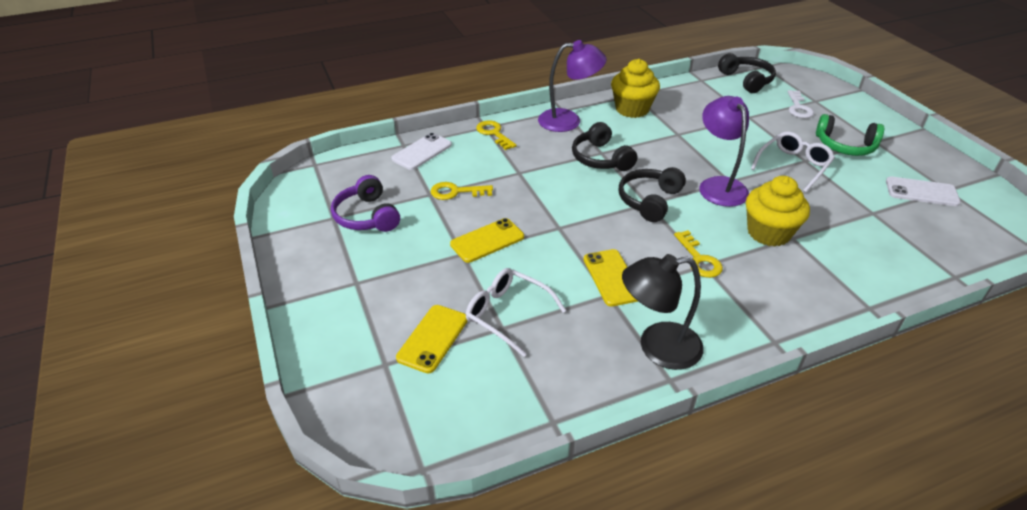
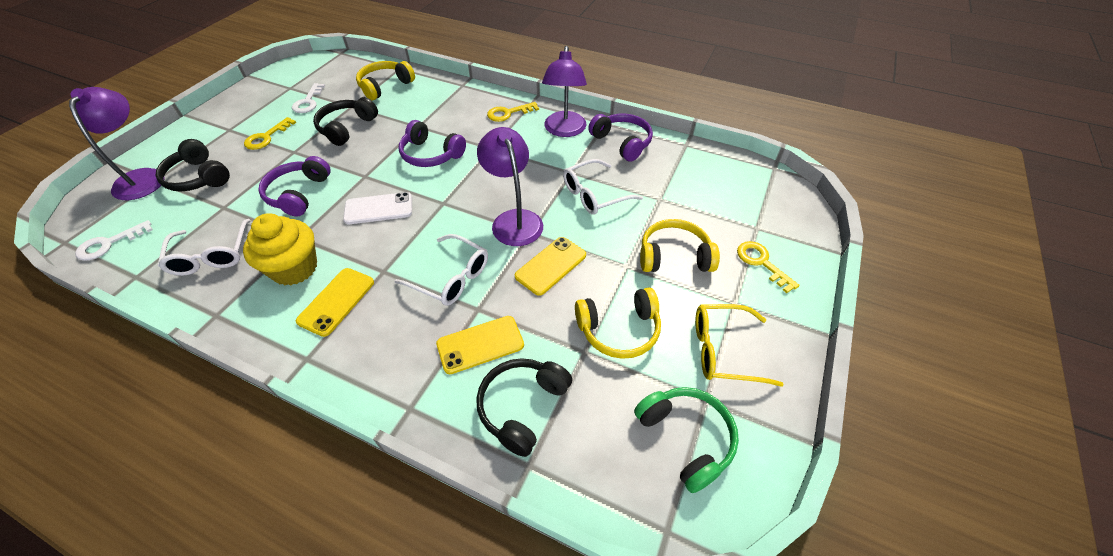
black lamp: [622,254,704,370] = 1 -> none = 0
purple headphones: [331,175,400,232] = 1 -> [258,156,331,217] [399,120,466,167] [588,114,653,162] = 3
purple lamp: [538,40,607,132] [699,96,749,207] = 2 -> [69,87,165,200] [477,127,543,246] [542,46,587,137] = 3
white glasses: [466,268,566,357] [751,131,835,192] = 2 -> [158,219,251,276] [395,234,488,306] [563,159,643,215] = 3
white key: [787,90,814,118] = 1 -> [75,220,153,261] [292,83,325,113] = 2
white phone: [391,133,452,170] [886,176,961,206] = 2 -> [343,192,412,224] = 1
yellow cupcake: [611,59,660,118] [746,176,810,247] = 2 -> [243,213,317,285] = 1
yellow glasses: none = 0 -> [695,304,784,387] = 1
yellow headphones: none = 0 -> [356,61,415,100] [575,288,661,359] [640,219,720,272] = 3

